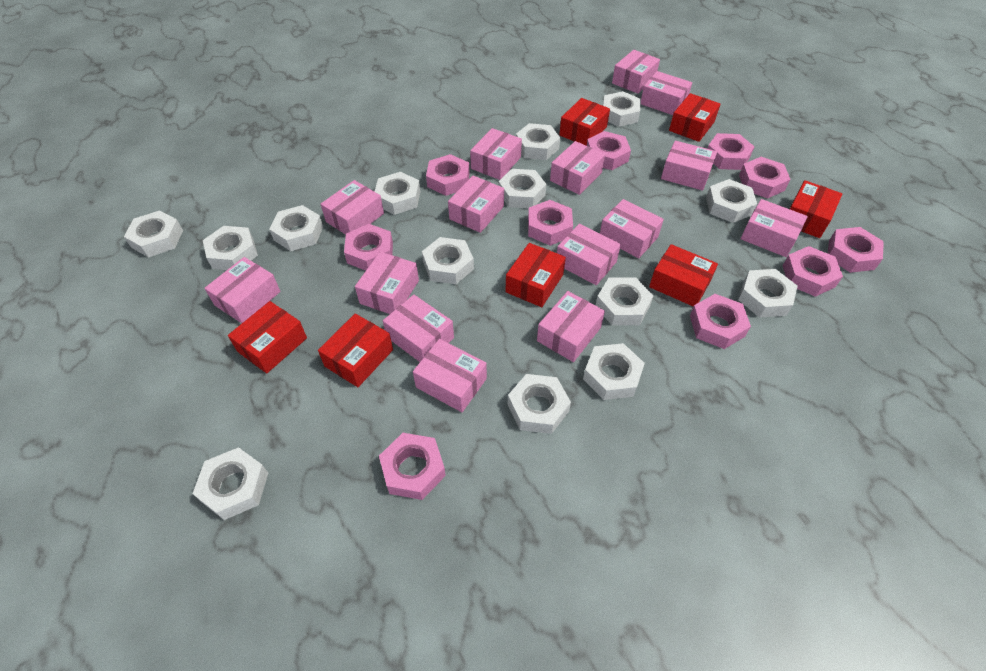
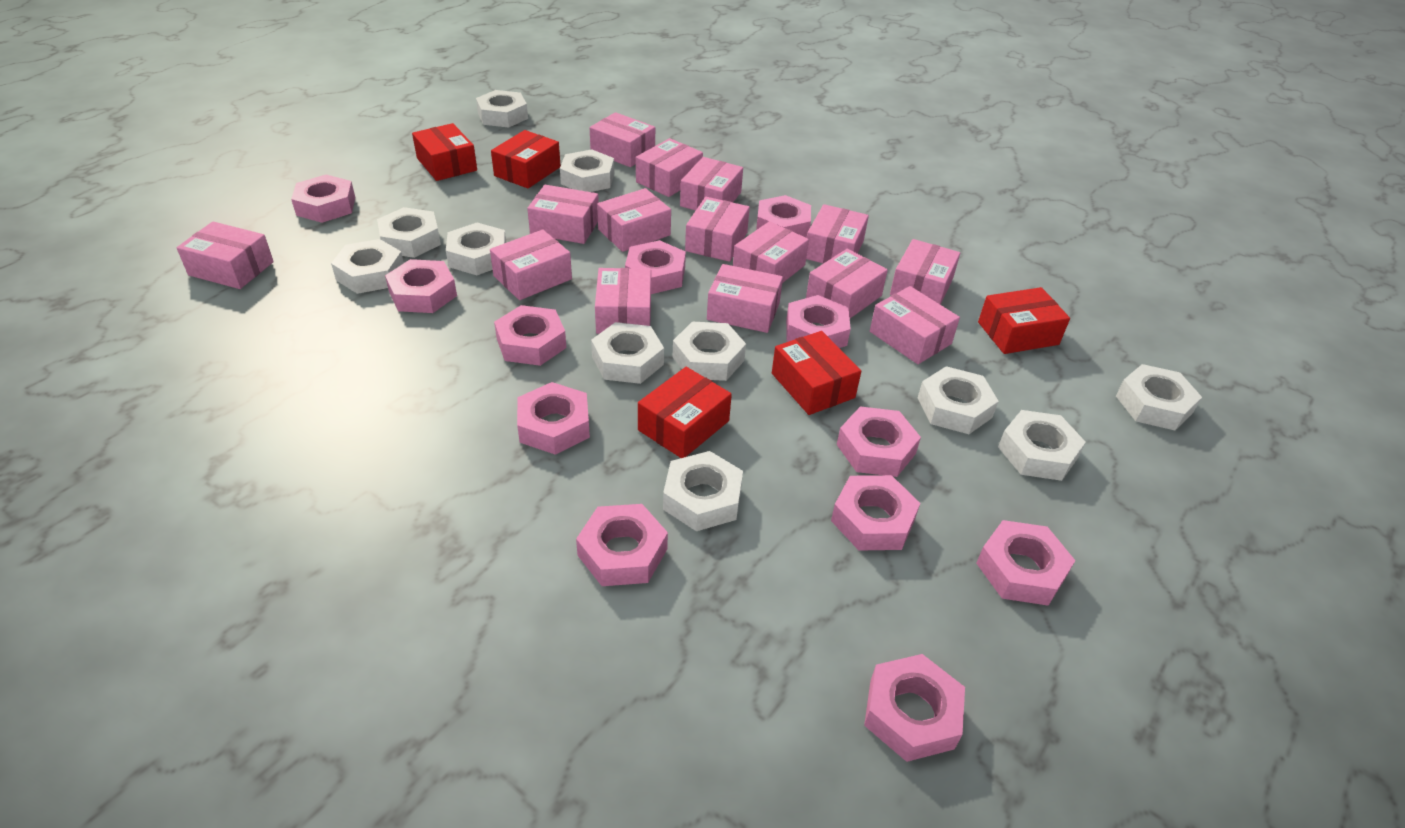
pink nut: [344,224,393,271] [379,433,446,500] [426,154,470,196] [528,200,573,246] [587,131,631,170] [690,294,751,349] [707,133,755,170] [739,157,791,198] [783,246,843,297] [828,227,884,273] = 10 -> [291,175,355,223] [385,259,457,313] [494,305,566,366] [517,382,590,455] [576,504,668,586] [625,240,686,294] [756,195,811,238] [786,295,851,348] [831,475,920,551] [837,406,921,477] [864,654,965,762] [976,520,1076,606] = 12
red box: [228,301,307,373] [318,314,393,387] [506,243,566,307] [559,98,610,146] [649,244,718,307] [669,93,721,142] [790,180,842,238] = 7 -> [412,123,477,181] [491,130,561,189] [638,367,732,458] [772,331,861,415] [978,287,1070,354] = 5
white nut: [124,210,183,257] [192,447,268,520] [203,226,258,270] [269,205,323,251] [375,172,420,215] [422,237,474,284] [498,169,546,208] [508,374,571,434] [516,123,560,160] [583,343,645,400] [595,277,653,325] [603,91,641,127] [706,179,757,223] [738,269,798,318] = 14 -> [331,239,404,294] [377,207,441,258] [446,223,506,275] [476,90,528,128] [560,149,614,192] [591,322,664,384] [663,451,743,531] [673,322,746,381] [918,366,999,434] [998,410,1086,481] [1116,364,1202,430] = 11

